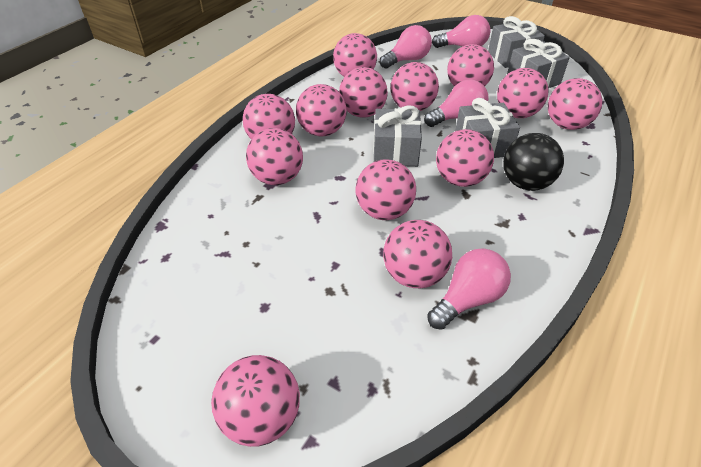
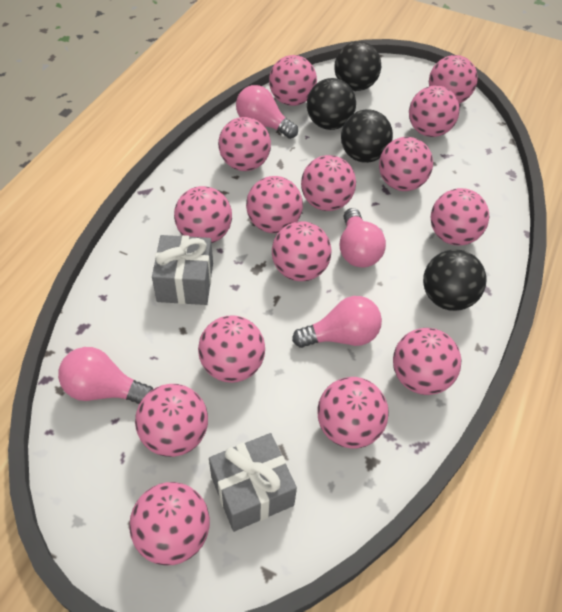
black ball: [503,133,564,191] = 1 -> [307,78,356,130] [334,41,381,91] [341,110,393,163] [423,250,486,311] = 4
grey gift: [373,105,422,167] [455,98,520,158] [488,16,545,68] [507,39,570,88] = 4 -> [152,235,213,305] [209,433,297,532] = 2
pink ball: [211,355,300,447] [243,94,295,139] [246,128,303,185] [296,84,347,136] [333,33,377,77] [339,67,388,118] [356,159,416,220] [383,220,452,288] [391,62,439,111] [436,129,494,187] [447,44,494,87] [497,68,548,118] [548,78,602,130] = 13 -> [129,482,210,566] [135,384,208,457] [174,186,232,243] [198,315,265,383] [218,117,271,171] [246,176,303,233] [269,55,317,106] [272,221,332,281] [301,155,356,211] [317,377,389,448] [379,137,433,191] [393,328,462,395] [409,85,460,137] [429,55,478,104] [430,188,489,246] = 15

